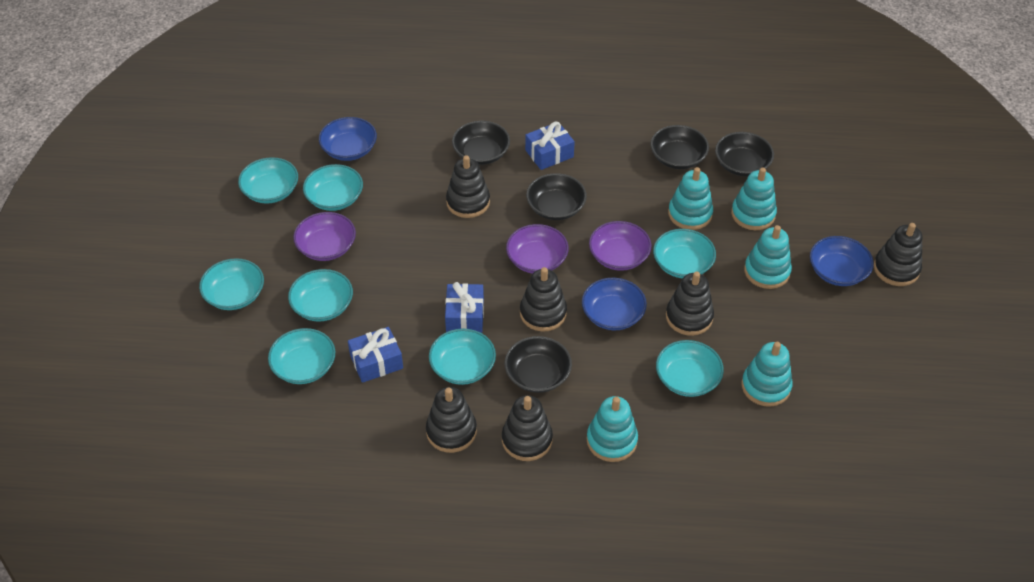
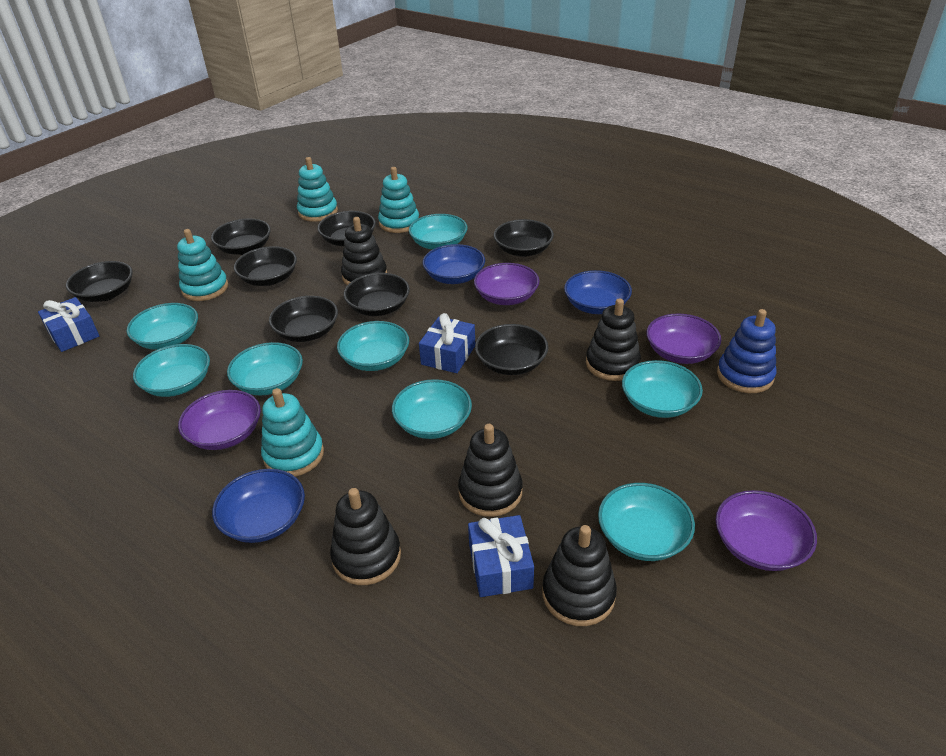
black bowl: [452,121,510,165] [505,336,572,393] [526,173,587,220] [651,125,709,169] [715,132,774,176] = 5 -> [66,261,133,302] [211,218,271,255] [234,246,297,286] [269,296,338,342] [318,211,376,247] [344,273,410,316] [475,324,549,375] [494,219,554,257] = 8
black stacking toy: [426,387,477,453] [446,155,490,218] [502,395,553,461] [520,267,567,332] [666,271,714,336] [874,223,923,286] = 6 -> [330,488,401,585] [341,217,387,285] [458,424,523,517] [542,525,617,626] [586,298,641,381] = 5
blue stacking toy: none = 0 -> [717,309,776,393] = 1
purple bowl: [293,212,356,261] [506,224,569,274] [589,221,651,271] = 3 -> [178,390,261,450] [474,263,539,305] [646,314,721,364] [716,490,817,571] = 4
turquoise stacking toy: [587,396,638,462] [668,167,713,230] [731,168,777,230] [742,342,792,407] [744,225,792,289] = 5 -> [177,229,228,301] [261,388,324,477] [297,157,338,222] [378,167,419,233] = 4

